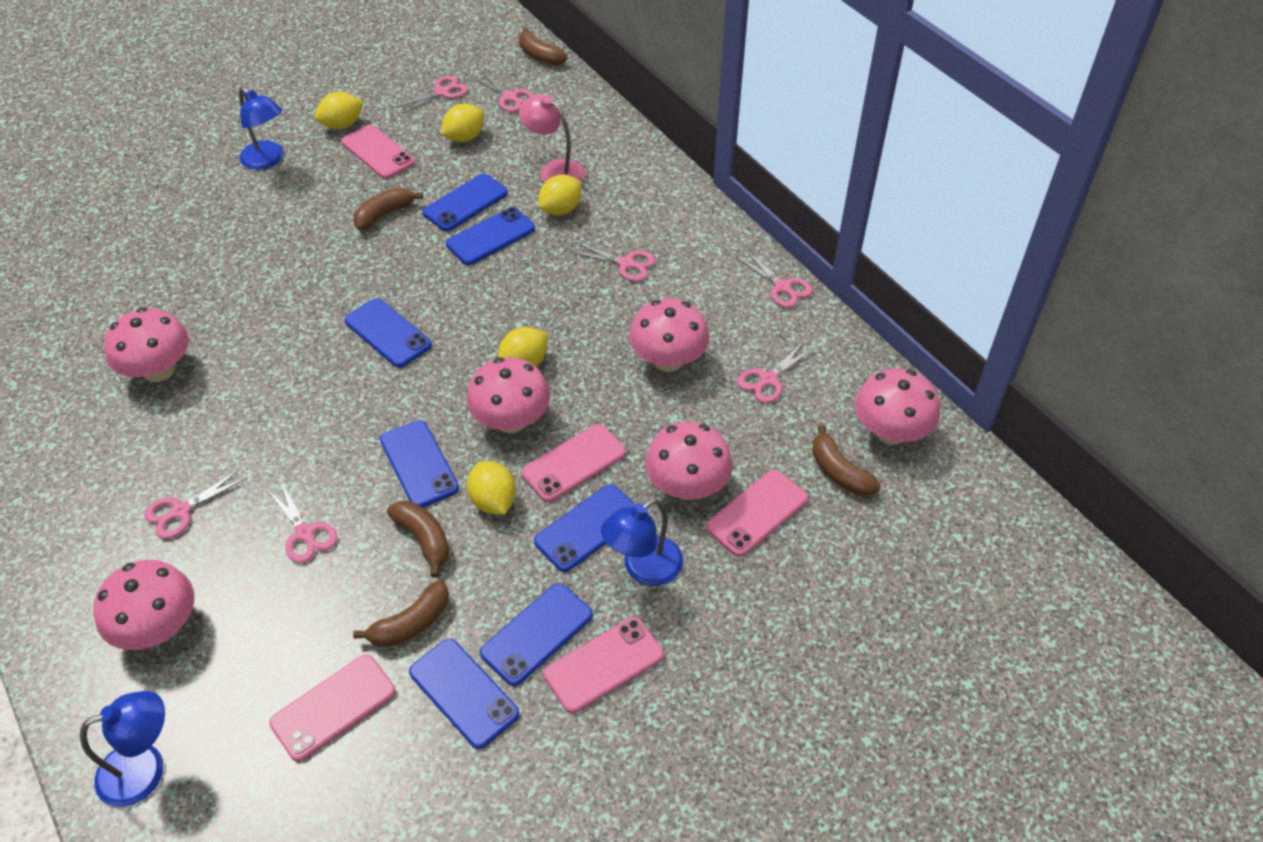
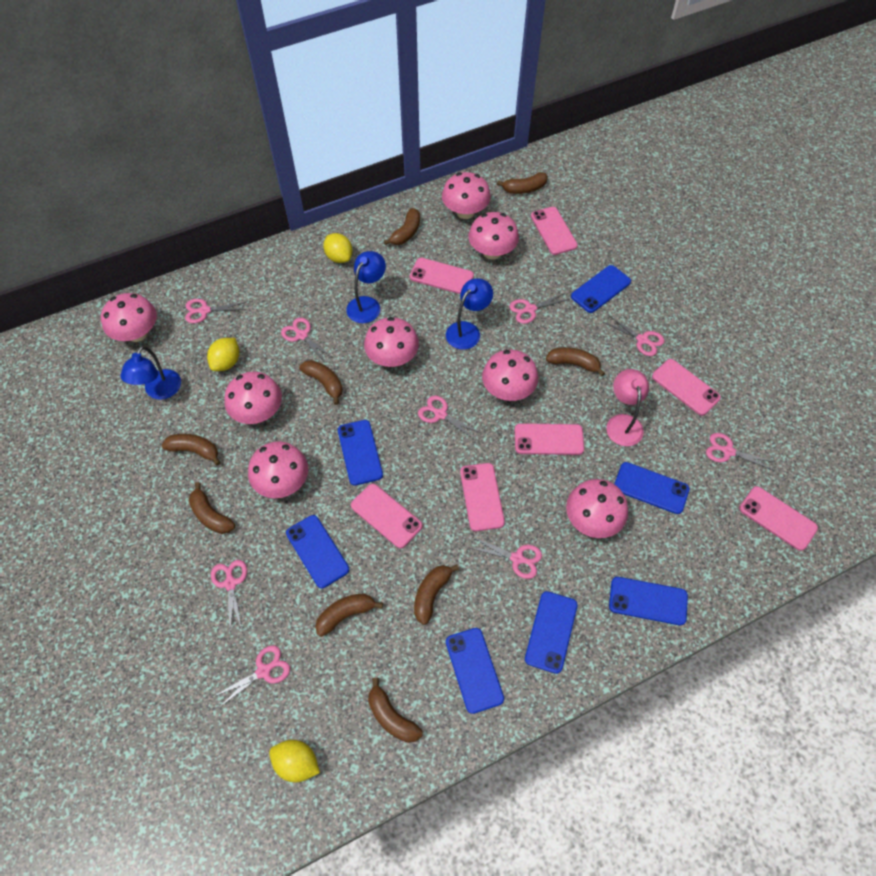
brown banana: [353,187,423,230] [353,580,449,648] [387,500,450,578] [519,27,567,66] [812,425,881,496] = 5 -> [162,434,221,466] [189,482,235,534] [299,360,343,405] [315,593,383,637] [368,678,423,743] [384,208,420,245] [414,564,459,625] [497,172,548,194] [546,347,605,376] = 9
pink mushroom: [93,560,194,650] [104,307,189,382] [467,357,550,433] [629,299,709,372] [645,421,733,500] [855,368,940,445] = 6 -> [101,293,157,342] [224,371,282,424] [248,441,308,498] [364,317,419,367] [442,172,491,219] [468,212,519,260] [482,350,538,401] [566,479,628,538] = 8
pink phone: [269,655,395,761] [341,125,415,179] [521,424,626,502] [544,617,664,713] [706,470,808,557] = 5 -> [351,484,422,548] [410,258,474,294] [460,463,505,531] [515,423,584,455] [531,207,578,255] [652,359,721,416] [739,486,818,551] = 7
pink scissors: [144,469,248,539] [267,481,337,563] [395,76,468,114] [472,72,534,112] [569,242,656,281] [736,250,812,308] [737,341,815,403] = 7 -> [185,299,247,323] [211,560,247,631] [213,645,290,708] [281,318,333,362] [418,395,481,440] [471,537,542,579] [510,292,570,324] [603,315,664,356] [706,433,775,471] = 9
yellow lemon: [315,92,364,129] [441,104,484,142] [467,461,516,515] [498,327,548,367] [538,175,581,215] = 5 -> [207,338,239,371] [269,740,320,782] [323,233,353,263] = 3

